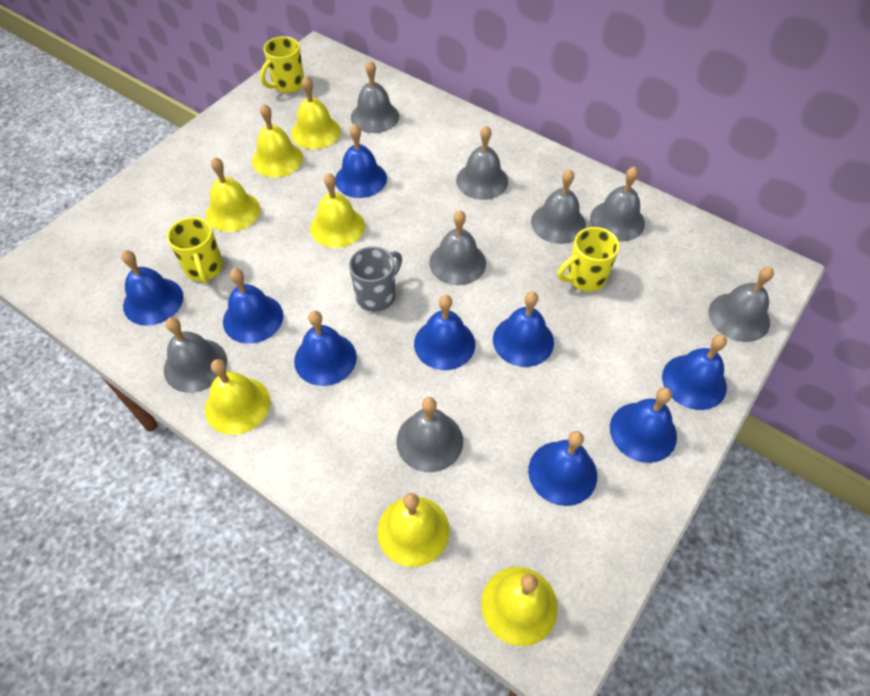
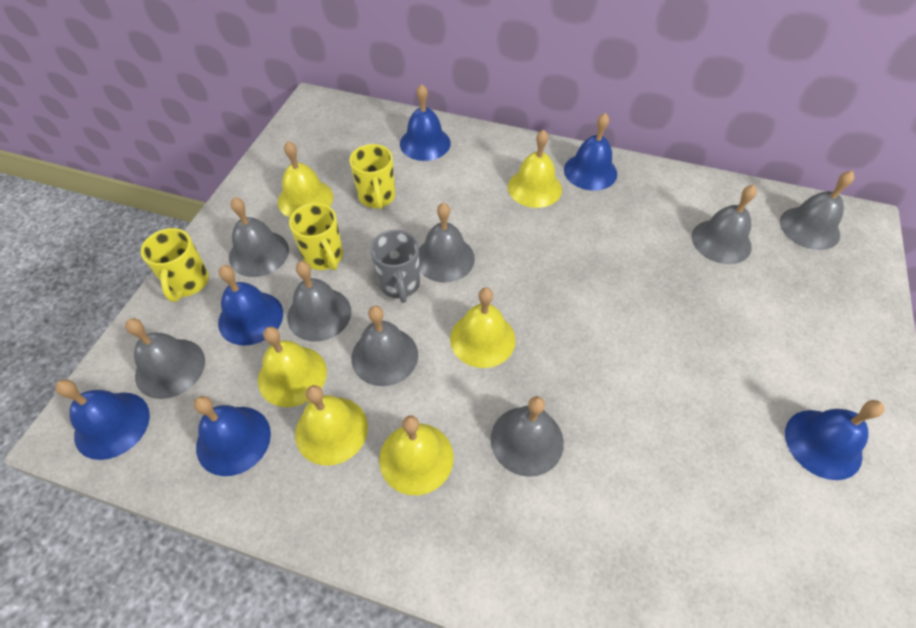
blue bell: [121,250,183,326] [223,268,283,344] [294,310,357,386] [335,124,387,198] [414,295,475,370] [493,291,554,367] [528,431,597,506] [610,387,677,463] [662,334,727,410] = 9 -> [55,379,150,460] [194,396,271,476] [218,265,283,346] [400,84,451,161] [564,113,617,191] [785,400,884,480] = 6
yellow bell: [205,359,270,435] [206,157,260,232] [252,104,303,178] [291,76,341,149] [310,173,365,248] [378,493,449,567] [481,567,558,646] = 7 -> [258,326,327,407] [278,141,333,217] [295,385,368,466] [379,415,453,495] [450,288,516,368] [508,129,562,208] = 6

